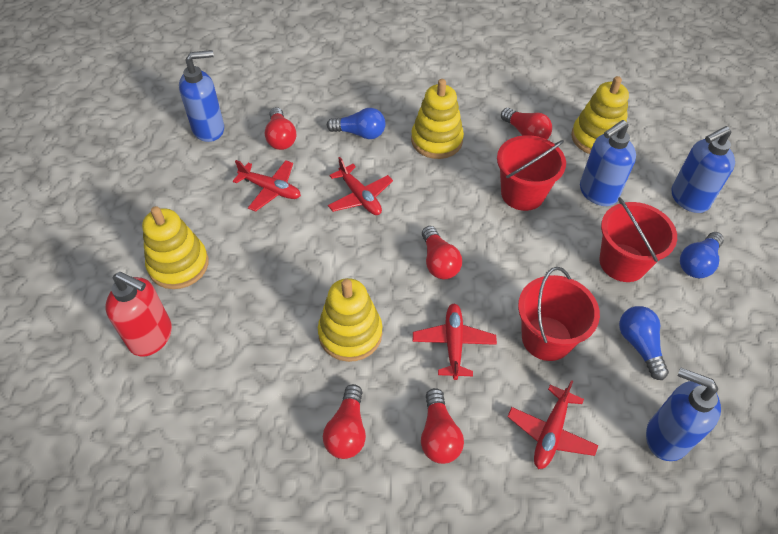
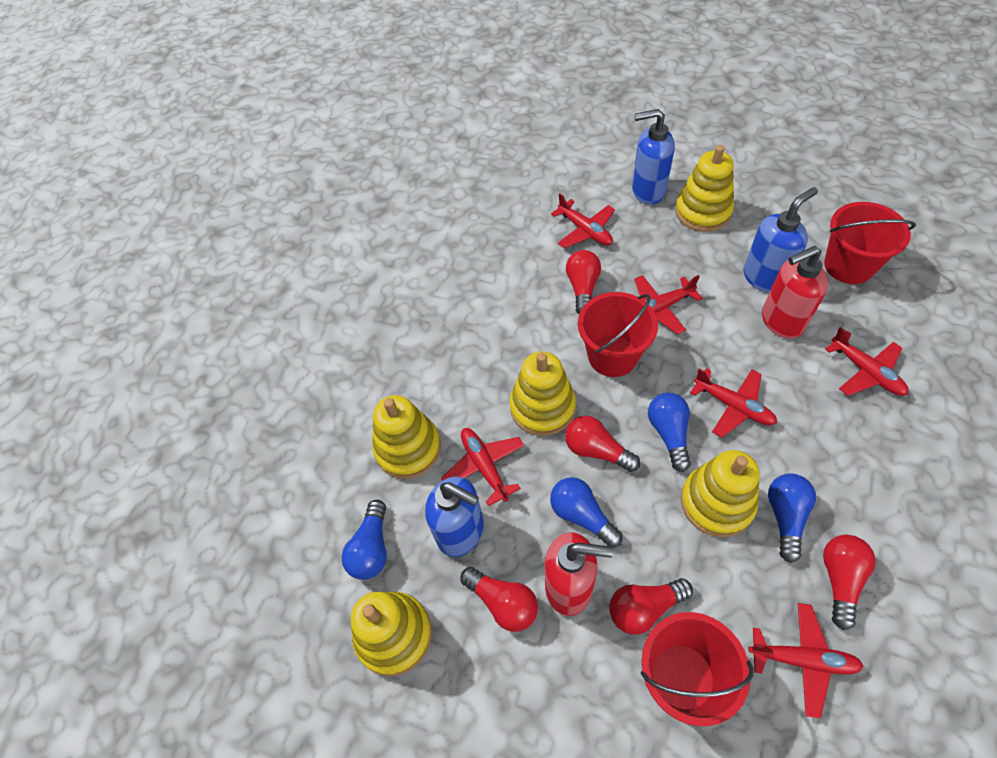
blue light bulb: [327,108,386,139] [619,306,669,380] [680,232,724,278] = 3 -> [341,500,387,580] [550,477,623,547] [648,393,691,472] [768,474,816,563] = 4
blue soap dispenser: [179,50,224,142] [580,120,636,206] [646,367,721,461] [671,126,735,213] = 4 -> [425,477,484,557] [632,109,675,205] [744,187,818,293] = 3
red plane: [233,160,301,212] [328,157,393,215] [413,304,497,380] [507,380,598,469] = 4 -> [441,428,524,506] [551,193,615,248] [634,275,702,335] [690,368,777,438] [749,603,863,718] [825,327,909,396] = 6
red soap dispenser: [105,272,172,356] = 1 -> [545,532,613,616] [762,246,828,339] = 2
yellow stacking toy: [142,206,209,289] [318,278,382,362] [411,79,464,159] [571,76,629,154] = 4 -> [351,592,432,676] [372,395,441,479] [510,352,576,436] [675,145,734,232] [681,450,760,537] = 5

